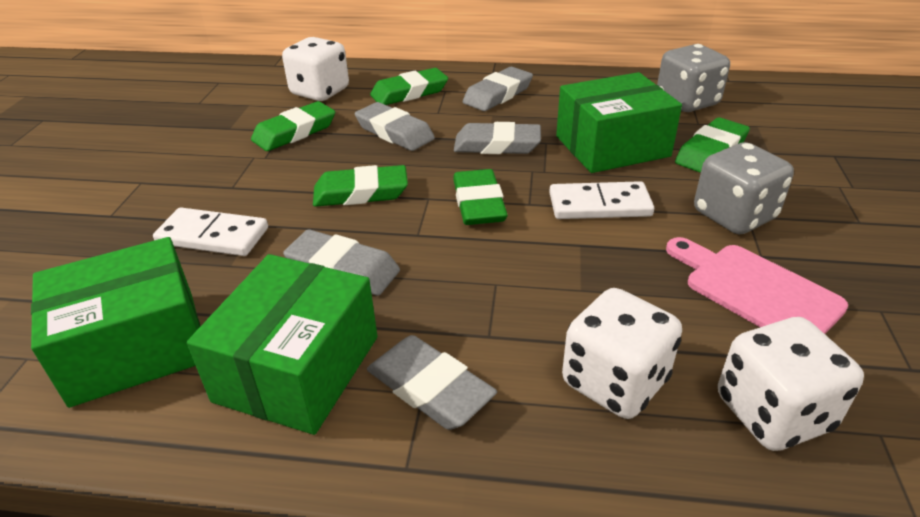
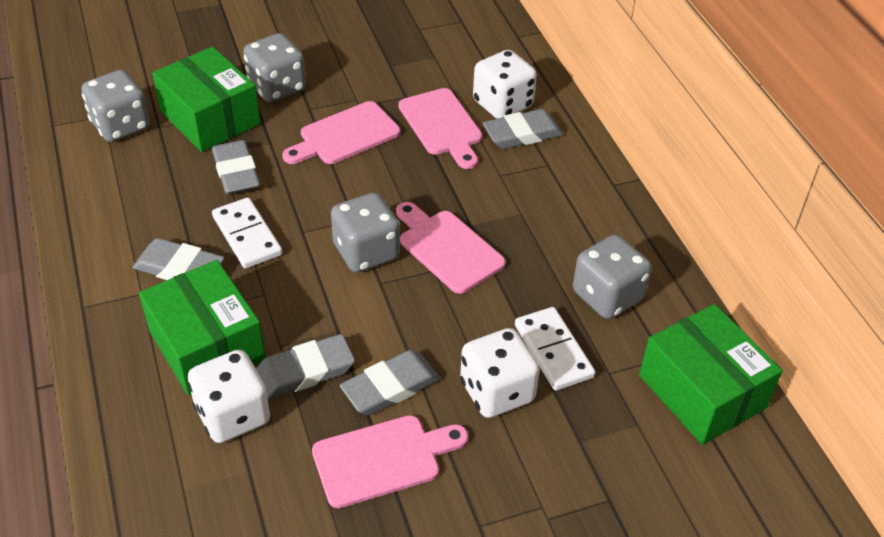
green eraser: [251,101,335,151] [313,165,408,207] [370,68,448,105] [453,169,508,225] [675,117,750,173] = 5 -> none = 0
grey dice: [657,44,730,112] [694,142,794,234] = 2 -> [82,70,150,142] [243,33,306,102] [331,193,400,273] [573,235,652,319] = 4
pink cutting board: [666,237,848,334] = 1 -> [282,101,400,164] [312,415,468,508] [396,202,506,294] [399,88,482,169] = 4

